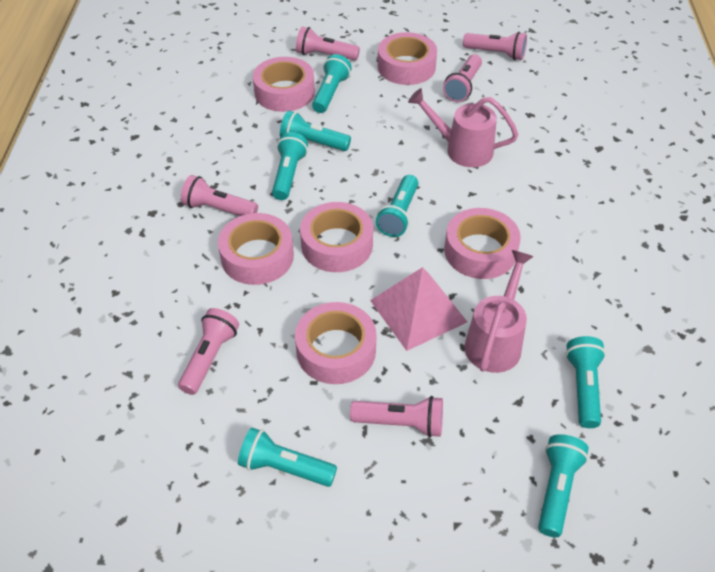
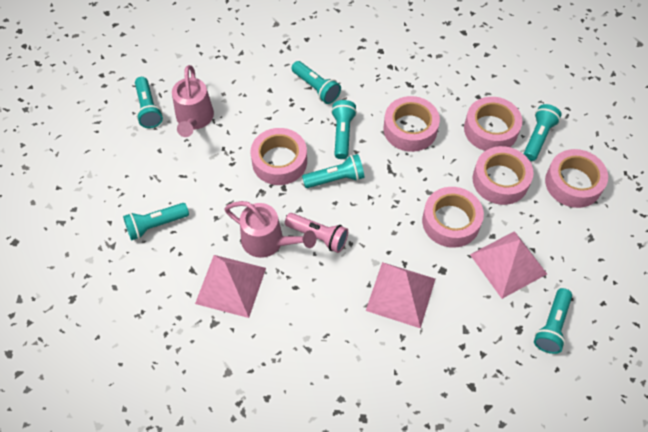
pink flashlight: [178,308,239,395] [181,175,258,216] [296,27,360,61] [350,396,443,438] [443,54,482,102] [463,32,527,60] = 6 -> [285,213,348,253] = 1
pink pyramid: [370,267,467,351] = 1 -> [195,255,266,318] [366,262,435,328] [470,231,547,299] = 3

